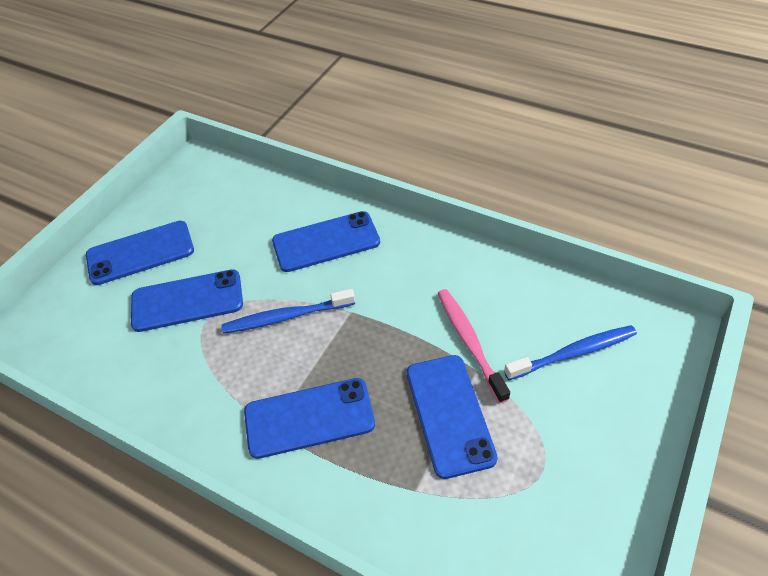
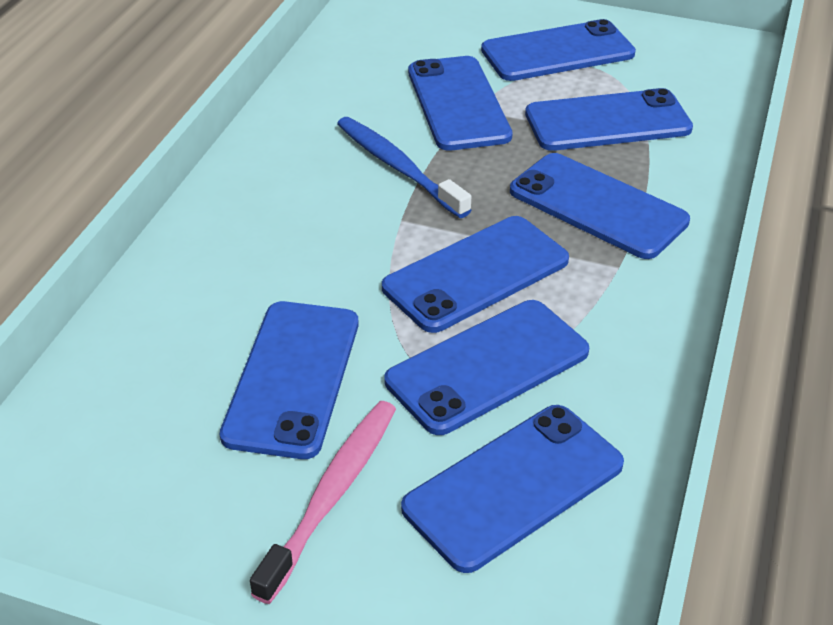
blue phone: [86,221,194,285] [131,269,243,332] [244,378,375,459] [272,211,380,272] [407,355,498,479] = 5 -> [220,301,358,459] [382,216,569,333] [384,300,589,435] [401,405,624,573] [408,56,513,151] [481,19,636,81] [510,153,690,259] [525,88,693,151] = 8
blue toothbrush: [222,289,355,334] [504,325,637,380] = 2 -> [337,117,471,218] = 1

